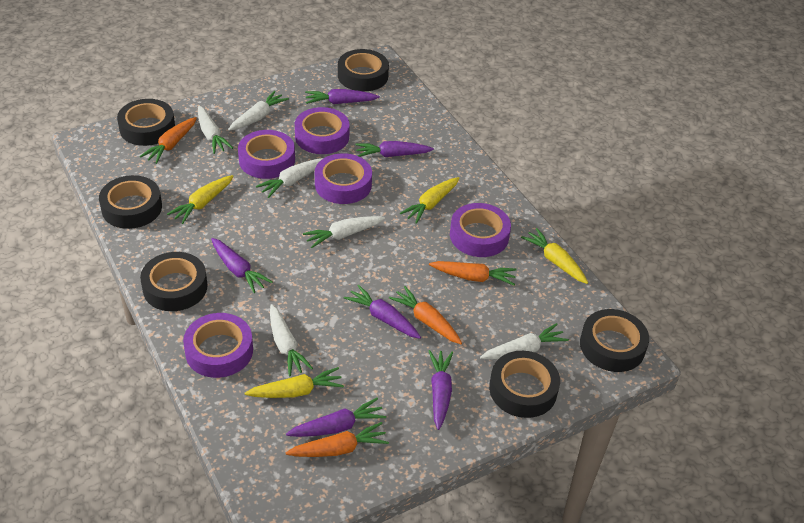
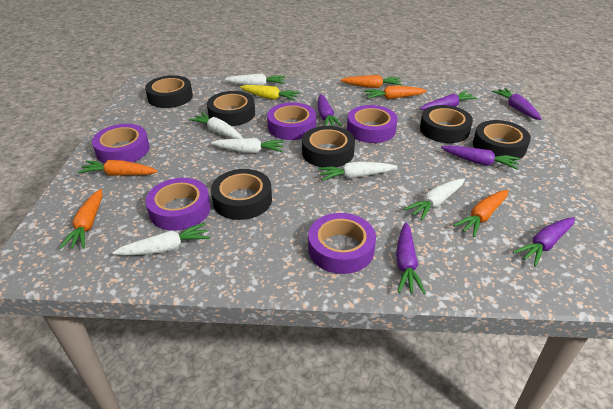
orange carrot: [140,117,197,164] [286,422,389,457] [389,286,462,344] [429,261,516,285] = 4 -> [59,189,102,249] [78,160,158,176] [341,75,402,88] [364,86,427,99] [453,190,508,237] = 5
yellow carrot: [167,175,234,224] [244,367,344,398] [400,177,459,224] [521,228,588,284] = 4 -> [240,85,300,101] = 1

